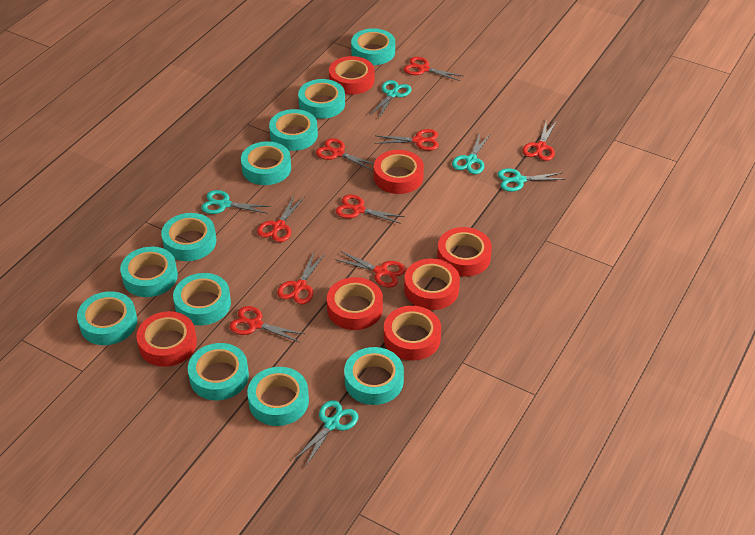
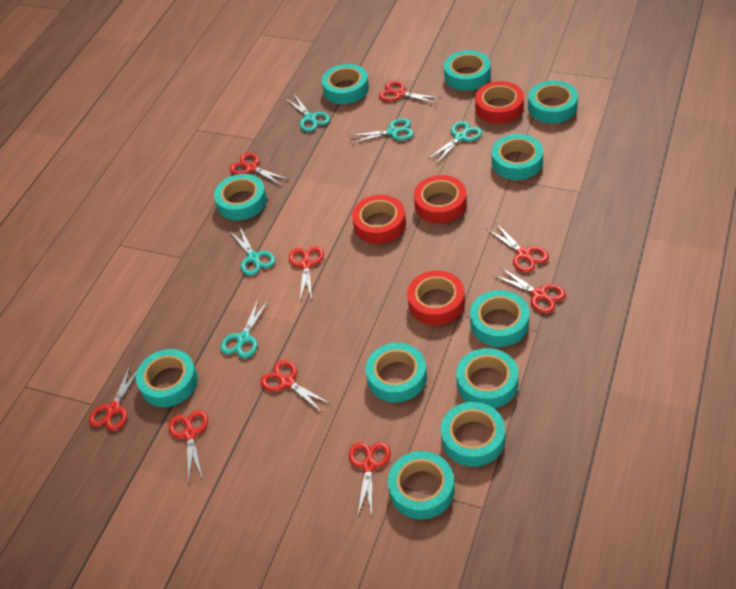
red tape: [136,311,197,367] [327,277,383,330] [329,56,374,95] [374,150,424,194] [384,306,441,360] [404,258,460,310] [437,227,492,277] = 7 -> [352,195,406,244] [407,271,465,325] [414,175,467,223] [475,81,524,124] = 4

